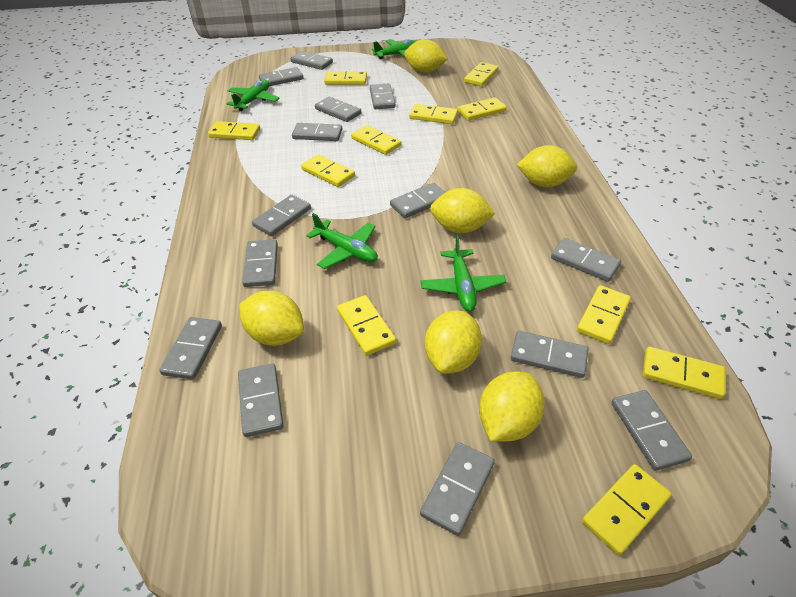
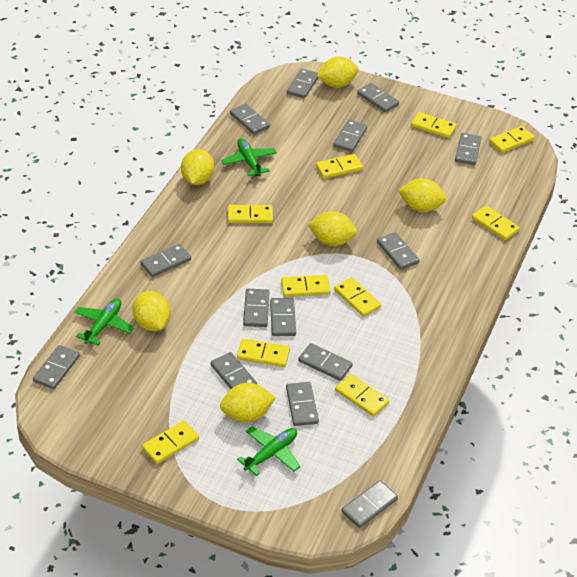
green plane: [226,80,280,111] [306,213,378,269] [372,39,418,59] [420,235,506,312] = 4 -> [74,298,134,345] [221,138,277,176] [237,426,300,476] = 3
yellow domino: [208,121,260,140] [301,154,355,187] [324,71,367,85] [337,295,396,356] [351,125,402,155] [409,104,458,124] [458,98,507,121] [464,62,499,86] [577,285,631,344] [582,464,671,555] [643,347,725,399] = 11 -> [142,420,199,464] [228,205,273,223] [237,339,290,367] [281,275,331,297] [316,154,363,179] [334,277,381,317] [335,374,389,417] [411,112,457,138] [472,206,520,240] [490,126,535,153] = 10

